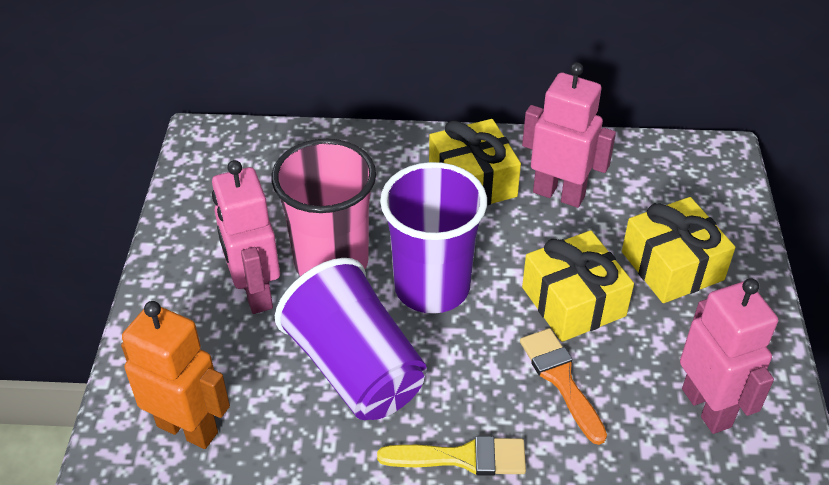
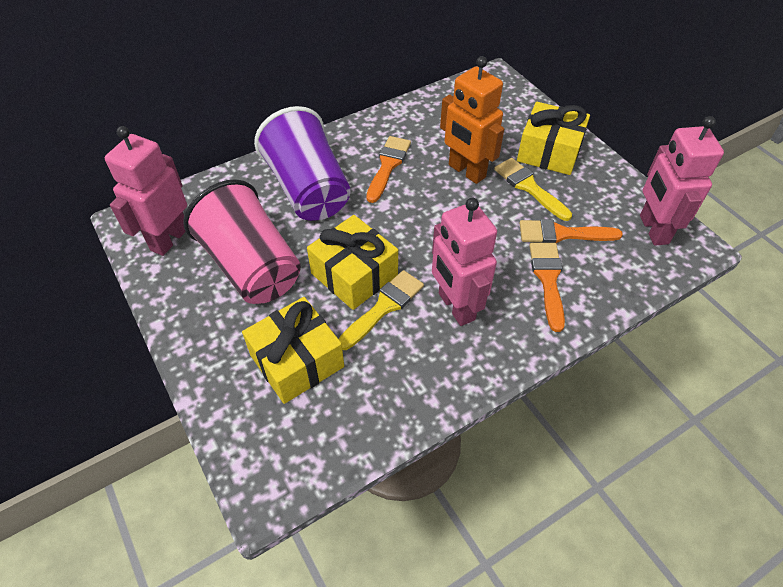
orange brush: [520,328,607,445] = 1 -> [366,136,411,203] [520,219,623,243] [529,243,565,332] = 3
purple cup: [275,258,427,420] [380,162,487,314] = 2 -> [254,106,351,221] = 1
yellow brush: [377,436,526,476] = 1 -> [339,270,424,350] [494,158,572,221] = 2

